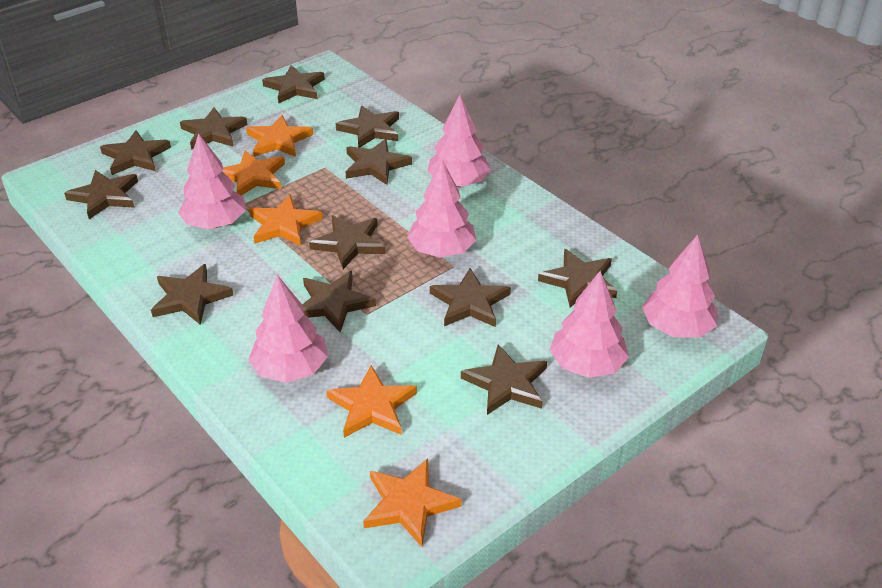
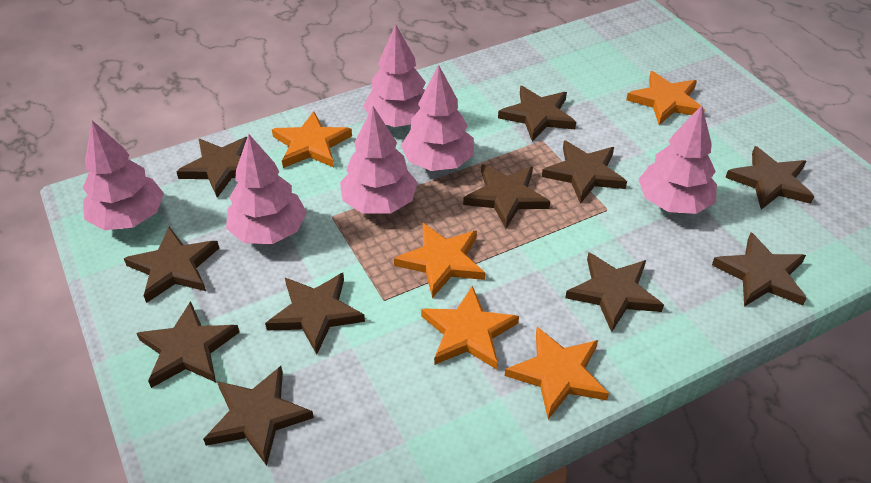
brown star: [64,170,138,219] [100,130,171,175] [151,264,233,325] [180,107,247,150] [262,65,325,103] [302,271,376,332] [309,216,386,269] [336,106,399,148] [346,139,412,185] [430,268,511,327] [461,344,547,415] [538,249,617,308] = 12 -> [124,227,219,303] [137,301,240,388] [176,137,247,198] [203,366,314,466] [265,273,365,355] [463,164,550,229] [498,86,576,142] [542,140,627,204] [565,252,664,332] [712,232,806,307] [725,146,814,210] = 11

